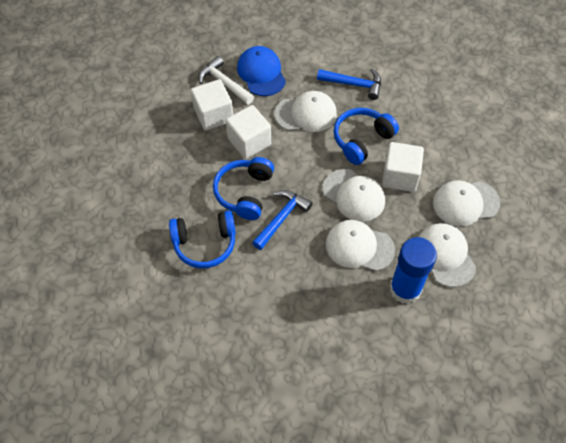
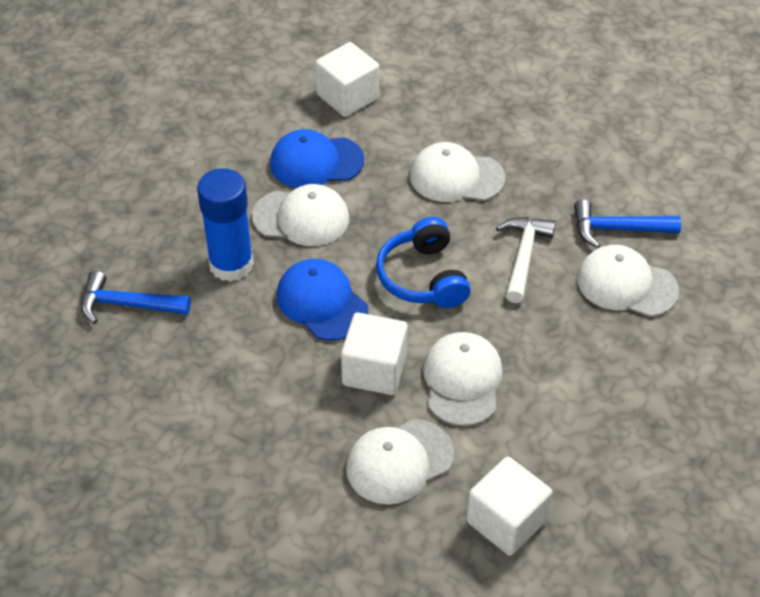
blue cap: [237,46,286,96] = 1 -> [270,129,364,188] [277,259,369,341] = 2
blue headphones: [169,211,236,268] [213,157,274,220] [334,108,399,165] = 3 -> [376,217,471,308] = 1

